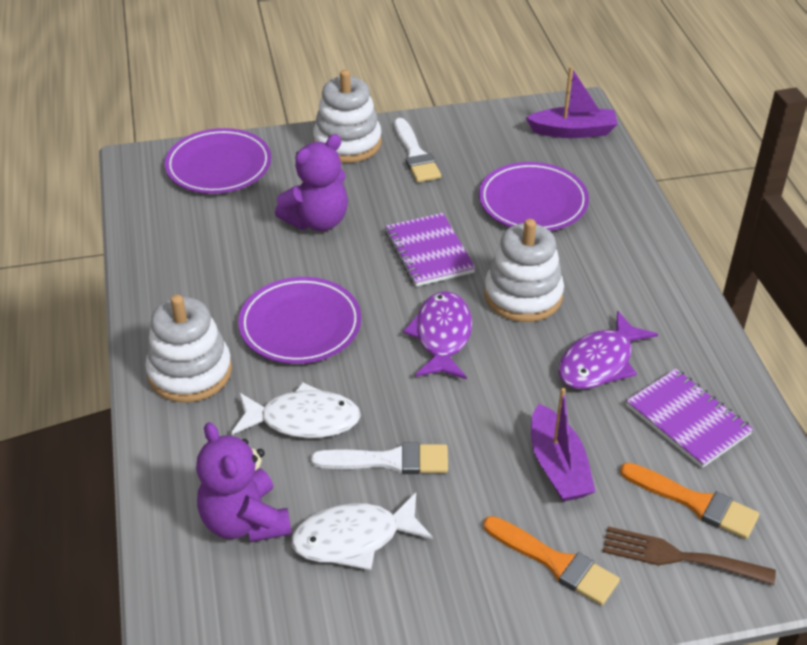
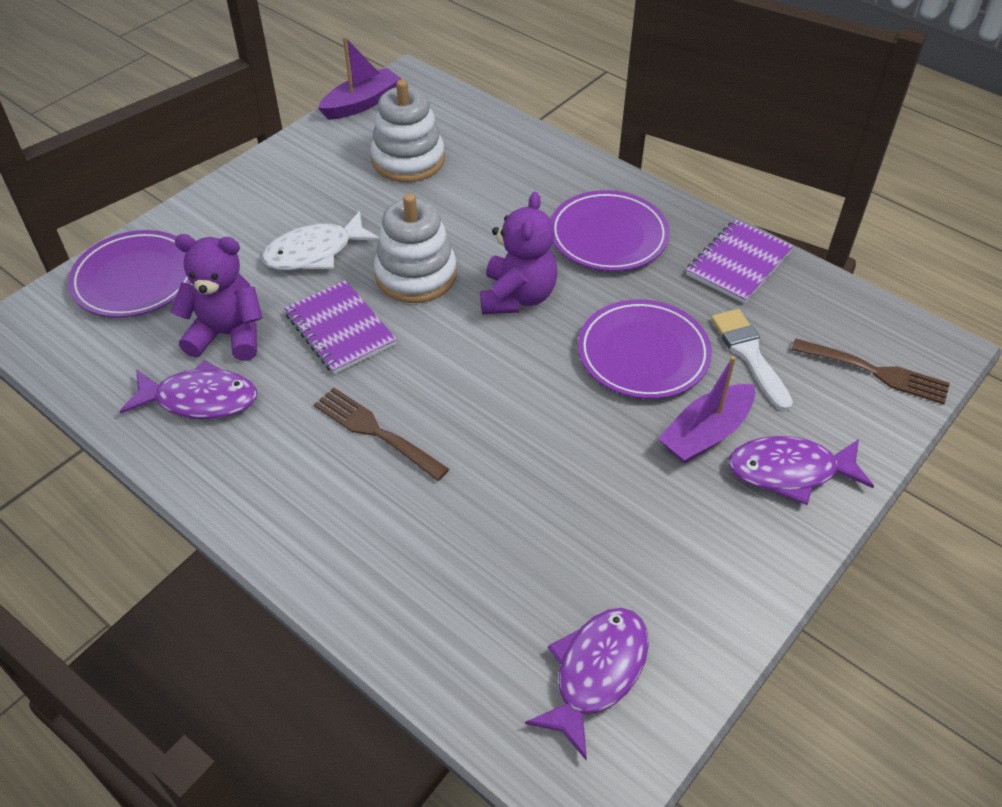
brown fork: [603,526,776,585] = 1 -> [313,387,449,481] [791,338,950,404] = 2
orange brush: [483,516,620,605] [620,463,759,539] = 2 -> none = 0
purple fish: [403,291,472,379] [558,310,658,389] = 2 -> [120,360,257,419] [525,608,649,760] [728,436,874,505] = 3
white brush: [311,442,448,474] [394,118,441,182] = 2 -> [711,309,793,411] = 1
white fish: [231,382,361,438] [291,493,433,570] = 2 -> [262,211,379,270] = 1
white stacking toy: [145,295,232,403] [313,70,382,163] [484,219,564,322] = 3 -> [371,80,445,182] [374,194,457,303] = 2

